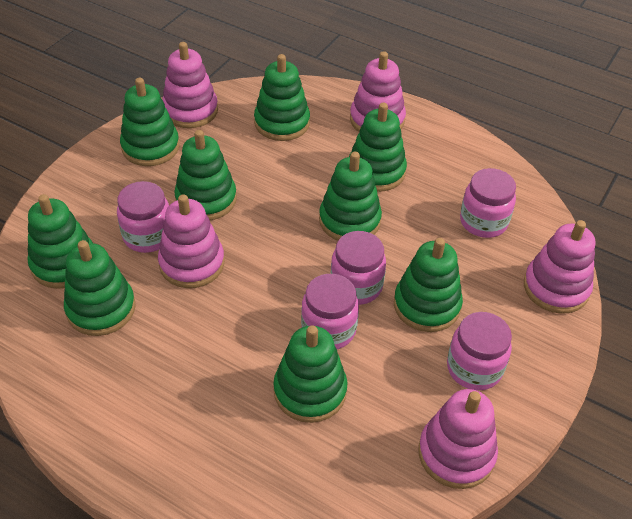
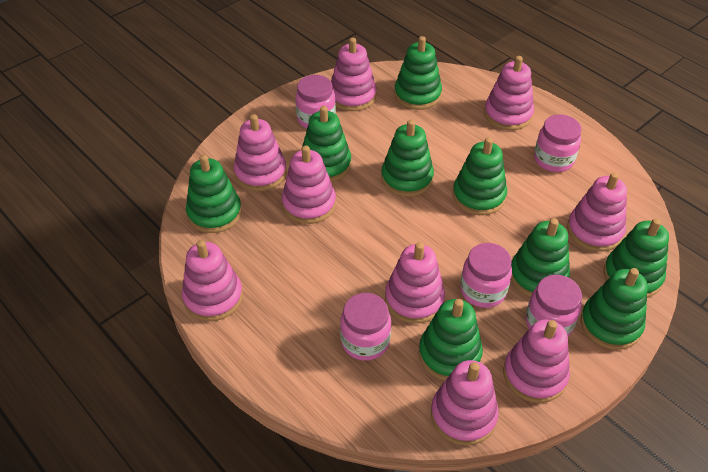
pink stacking toy: [158,194,225,288] [162,42,218,128] [350,51,406,132] [418,389,498,489] [524,220,595,314] = 5 -> [182,240,243,321] [234,114,286,191] [282,145,336,224] [331,38,376,111] [385,242,445,324] [431,360,499,446] [484,56,534,130] [503,319,570,403] [567,172,627,252] = 9

